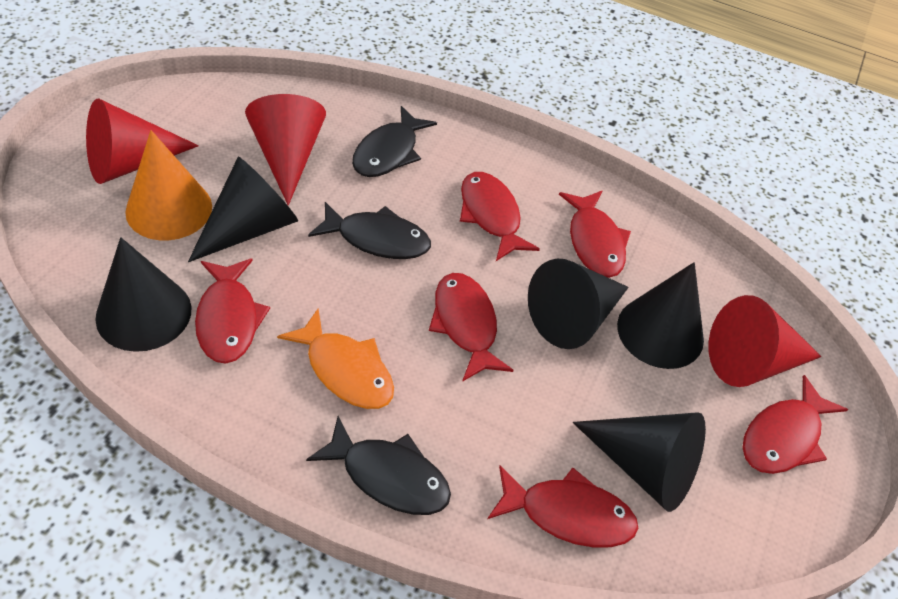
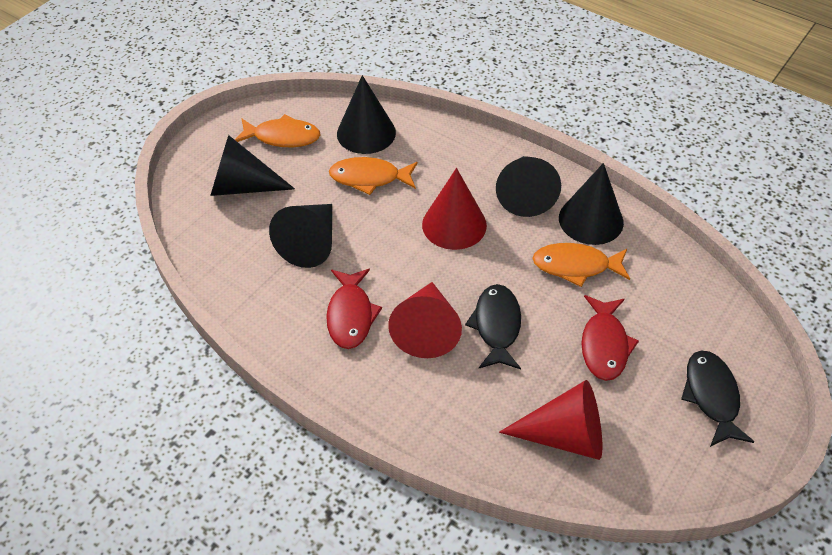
black fish: [306,416,451,515] [308,202,431,259] [352,106,437,177] = 3 -> [465,284,521,369] [681,350,754,447] = 2
orange cone: [125,130,212,240] = 1 -> none = 0
orange fish: [277,309,394,409] = 1 -> [235,114,320,147] [329,157,418,195] [532,243,630,287] = 3
red fish: [195,258,270,364] [429,273,514,382] [460,172,540,261] [488,466,638,548] [559,191,631,278] [742,375,848,474] = 6 -> [326,269,382,349] [581,295,639,381] = 2

